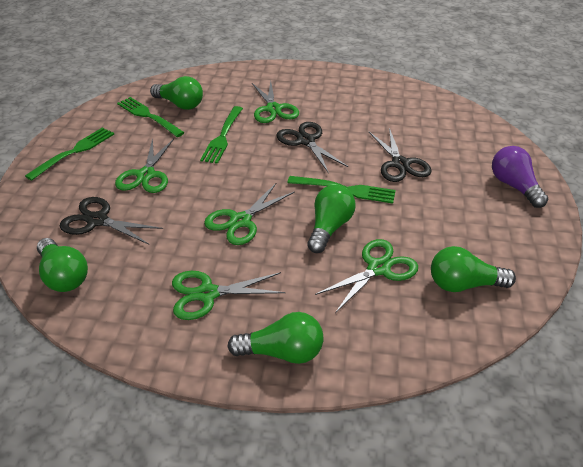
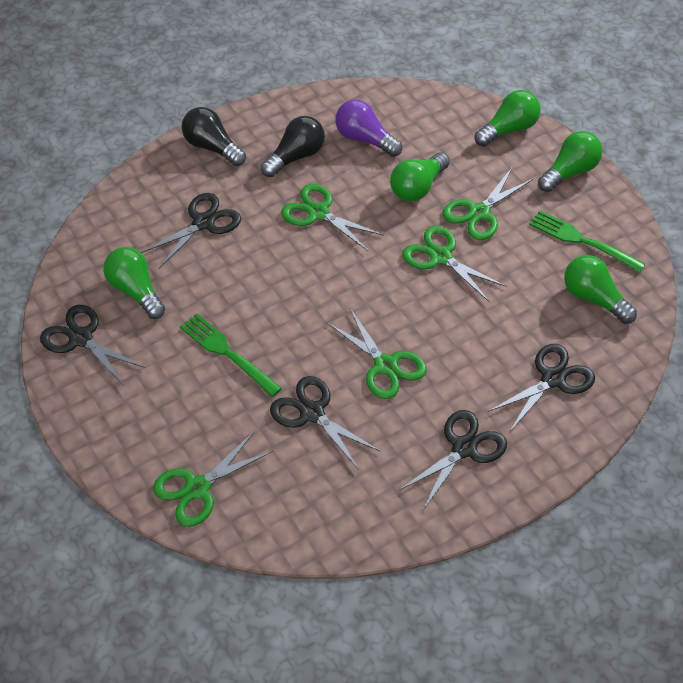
black light bulb: none = 0 -> [182,107,246,166] [261,116,325,177] = 2
black scissors: [59,197,163,245] [276,122,348,173] [369,128,432,182] = 3 -> [40,305,145,386] [141,193,241,269] [270,376,380,470] [399,410,507,510] [488,344,595,431] = 5
green fork: [25,127,114,181] [117,97,185,137] [200,106,243,164] [287,176,396,203] = 4 -> [180,313,282,397] [529,210,645,272] = 2

